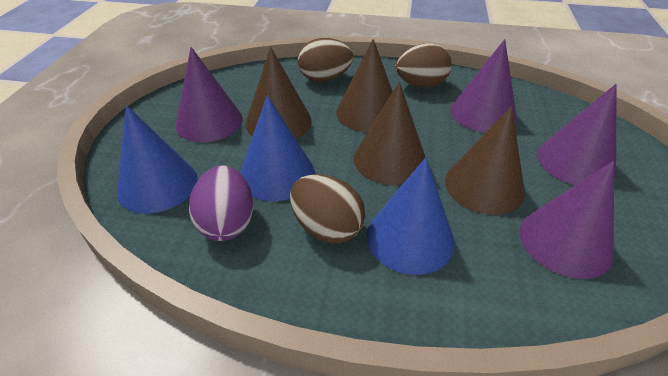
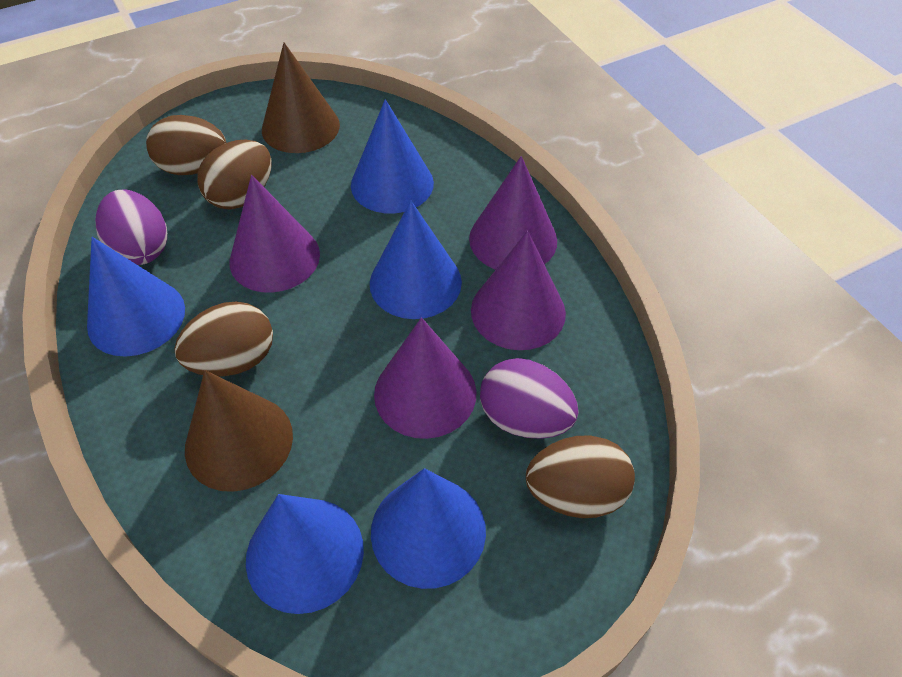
blue cone: [117,105,198,214] [240,95,315,201] [367,157,455,275] = 3 -> [87,237,185,356] [246,494,364,614] [351,99,434,214] [370,201,462,319] [371,468,486,589] = 5
brown cone: [246,47,312,138] [336,39,393,132] [354,82,425,185] [445,106,525,215] = 4 -> [185,370,293,492] [262,43,340,153] = 2
brown egg: [290,174,365,244] [298,38,353,82] [395,44,452,88] = 3 -> [146,115,226,175] [174,301,273,376] [197,140,272,210] [526,436,635,518] = 4
purple egg: [189,166,253,241] = 1 -> [95,190,167,265] [480,358,579,439] = 2

